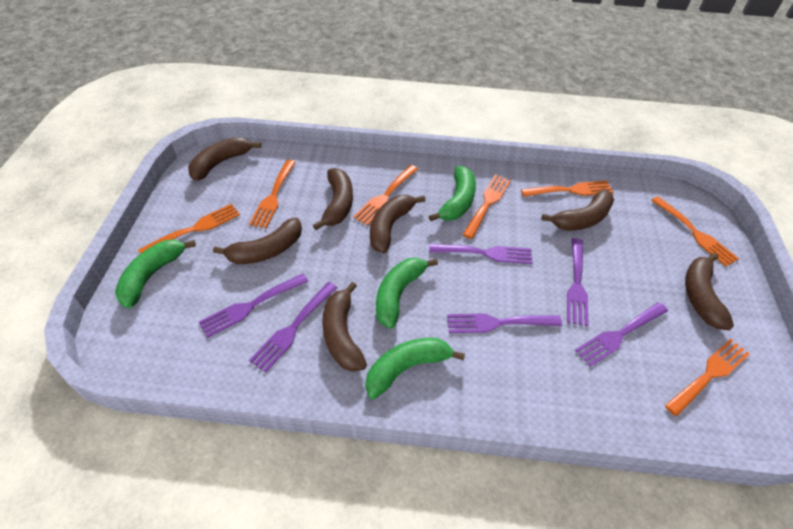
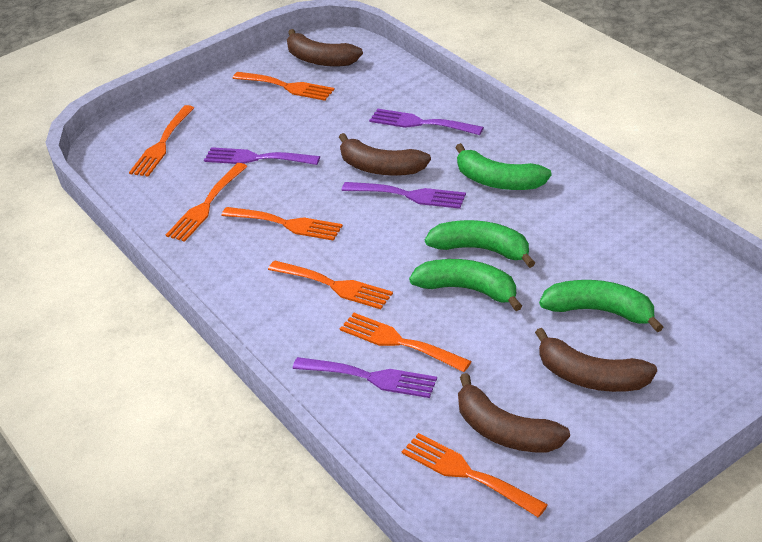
brown banana: [188,137,261,181] [213,218,302,264] [313,168,353,230] [322,282,367,372] [370,195,426,253] [541,189,614,231] [685,253,734,330] = 7 -> [287,29,363,66] [339,133,431,176] [458,373,570,453] [535,328,657,392] = 4
purple fork: [199,274,308,338] [249,282,337,373] [429,244,533,264] [447,313,562,333] [567,238,589,326] [575,302,668,367] = 6 -> [204,147,320,165] [293,357,437,398] [342,182,466,209] [369,109,484,135] = 4

